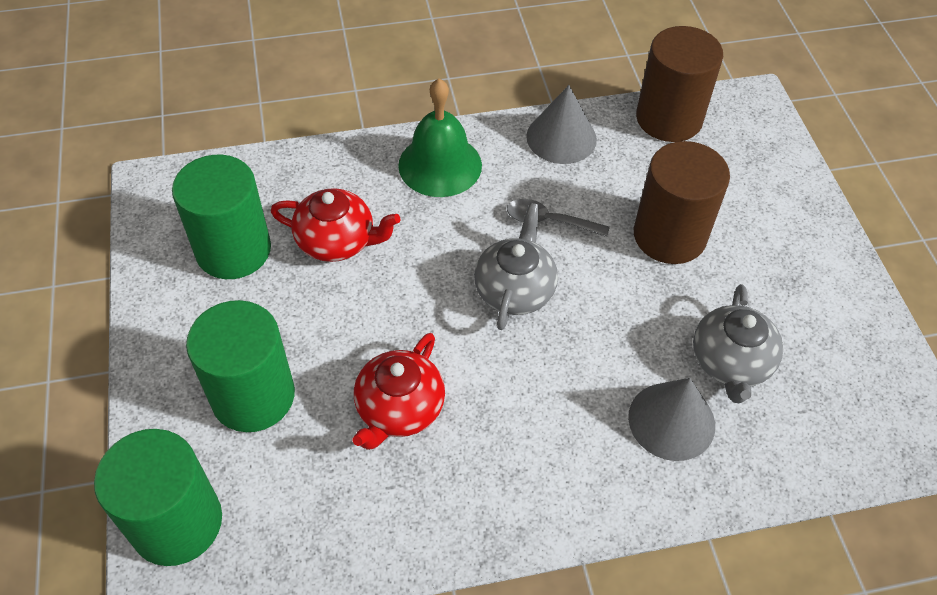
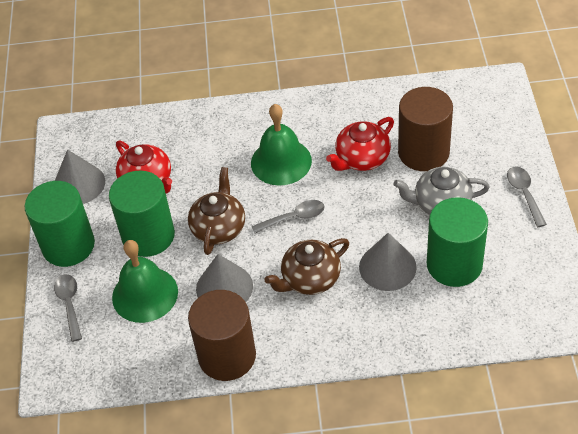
brown teapot: none = 0 -> [188,167,245,255] [264,238,349,295] = 2
green bell: [398,79,482,197] = 1 -> [112,240,178,323] [251,104,312,186] = 2
grey cone: [526,85,597,164] [628,378,715,461] = 2 -> [55,149,105,204] [196,254,253,302] [359,233,417,291] = 3
grey spoon: [507,199,610,237] = 1 -> [54,274,82,342] [252,200,325,233] [507,166,547,227] = 3
grey teapot: [474,203,558,330] [693,284,783,403] = 2 -> [393,167,490,215] = 1

